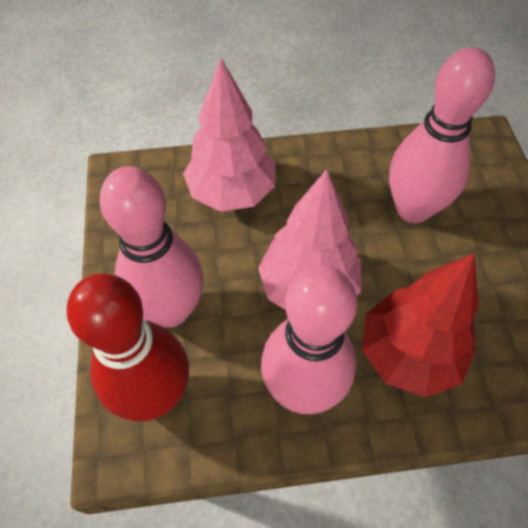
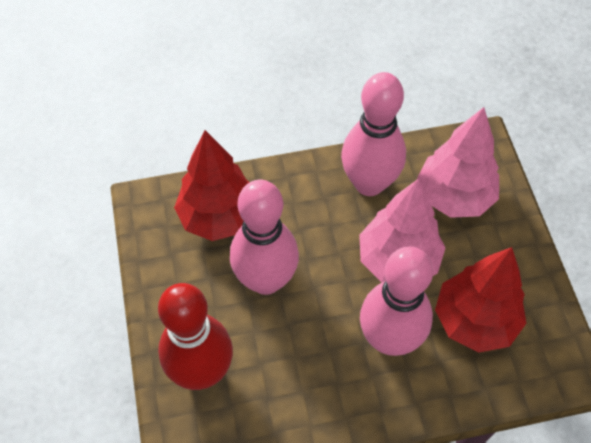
red tree: [362,254,479,397] = 1 -> [174,130,250,241] [435,247,526,353] = 2

